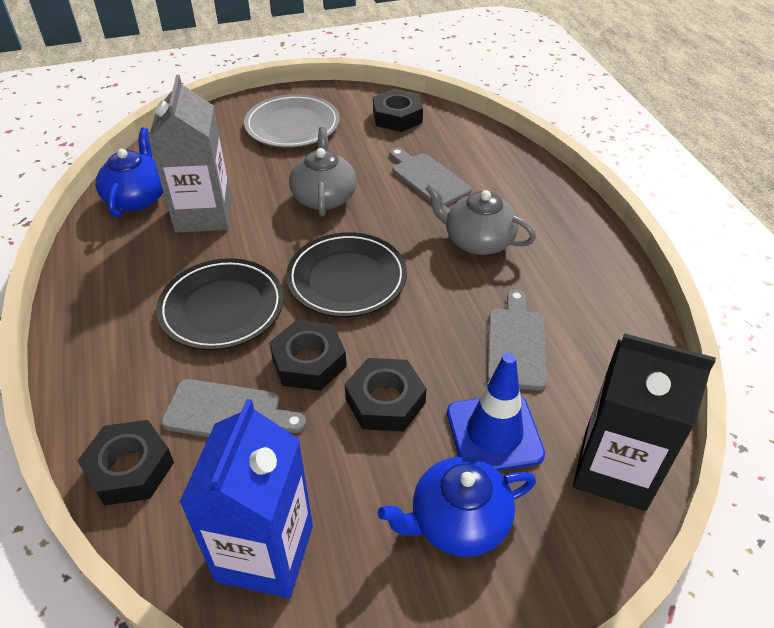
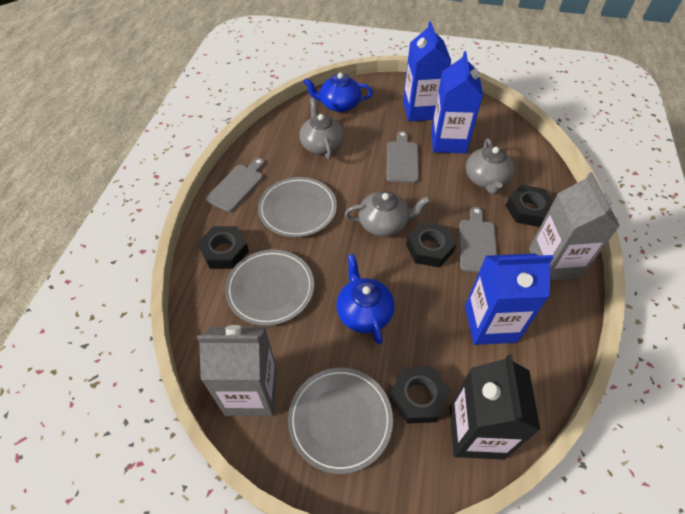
black plate: [156,258,284,350] [286,232,407,317] = 2 -> none = 0
blue carton: [179,399,313,598] = 1 -> [403,21,451,121] [431,51,483,154] [465,253,554,345] = 3
blue traffic cone: [447,353,545,471] = 1 -> none = 0
grey carton: [148,75,232,233] = 1 -> [197,325,277,416] [529,172,620,281] = 2
grey plate: [244,94,340,148] = 1 -> [225,250,314,326] [258,177,337,237] [288,368,393,474] = 3
grey teapot: [289,127,357,217] [425,183,536,255] = 2 -> [299,98,344,160] [345,191,431,237] [466,138,514,195] = 3

